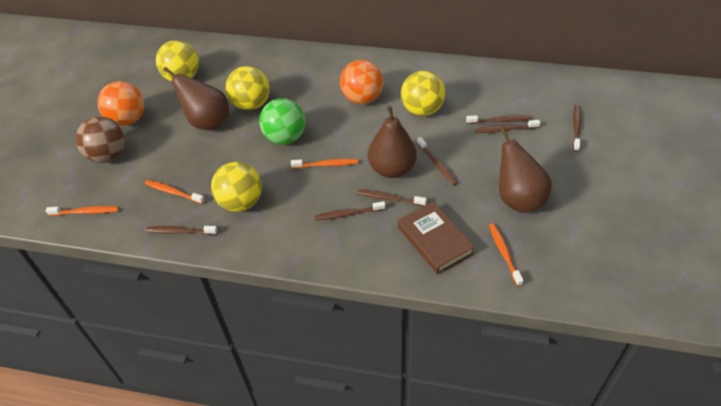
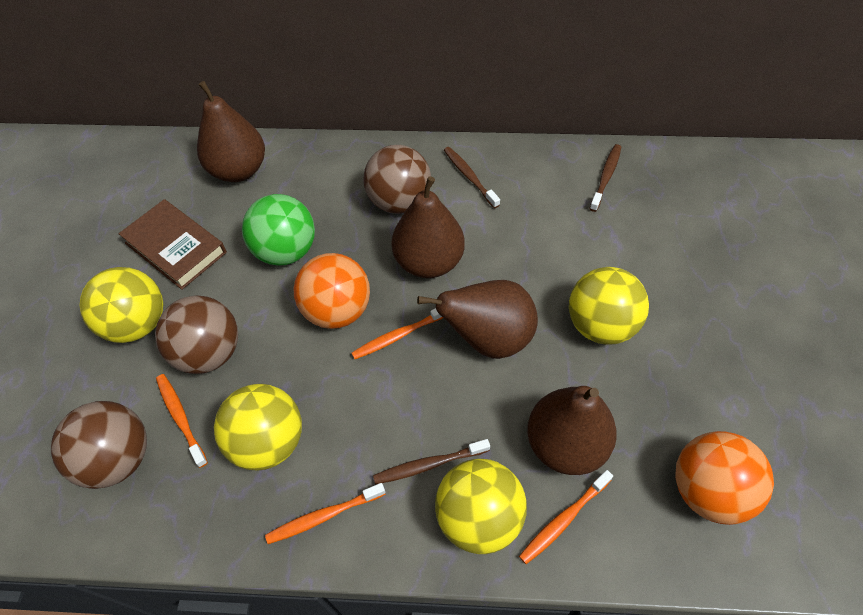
brown ball: [76,116,125,163] = 1 -> [51,401,147,489] [155,295,238,374] [363,145,431,214] = 3
brown pear: [163,67,229,130] [368,106,417,178] [499,127,552,213] = 3 -> [197,81,265,182] [391,176,465,278] [417,280,538,359] [527,386,617,475] = 4
brown toothbrush: [146,226,218,235] [314,201,386,221] [357,189,427,206] [417,137,458,186] [466,115,531,124] [474,120,540,133] [573,105,581,152] = 7 -> [373,439,490,484] [444,147,500,208] [589,144,621,212] = 3

